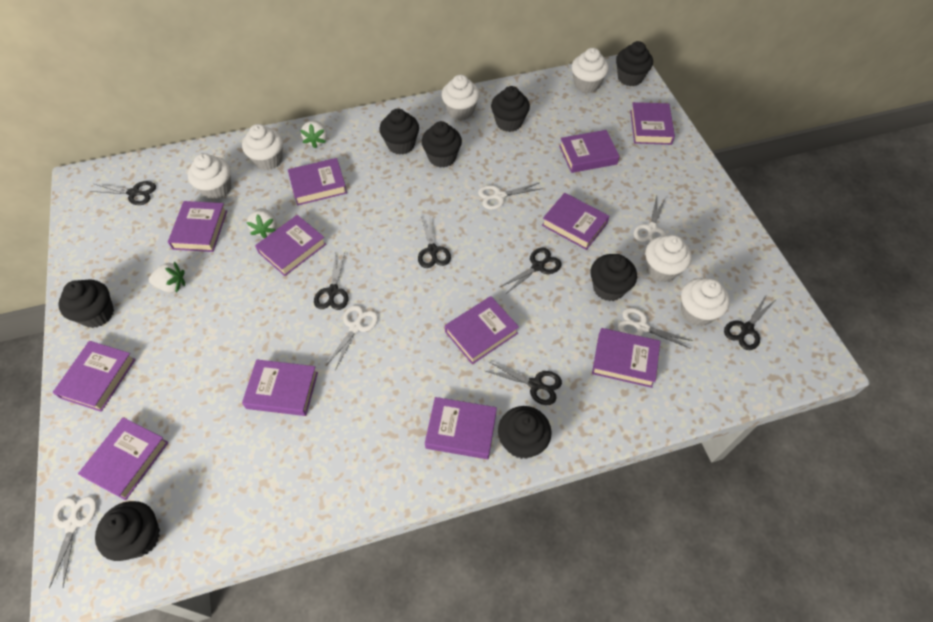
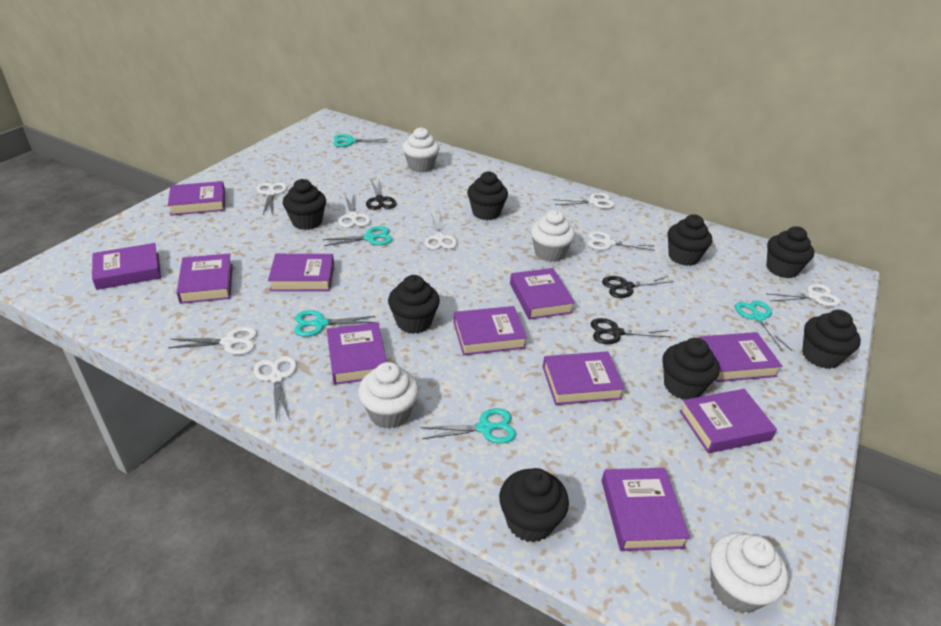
black scissors: [90,181,156,205] [314,253,348,310] [418,216,451,268] [485,361,562,405] [500,248,561,294] [724,296,775,350] = 6 -> [366,180,396,210] [591,318,670,344] [602,276,673,298] = 3
purple book: [53,341,136,412] [78,417,169,500] [168,201,227,252] [242,359,318,416] [255,215,326,276] [288,158,347,205] [425,397,497,459] [445,296,519,364] [542,193,609,250] [559,130,620,173] [592,328,660,388] [630,102,675,145] = 12 -> [92,243,161,290] [168,181,225,215] [177,253,233,304] [268,254,334,291] [327,322,387,385] [454,306,527,355] [510,268,575,319] [543,351,625,405] [602,468,690,551] [679,389,777,453] [699,332,782,382] = 11
turquoise scissors: none = 0 -> [294,310,376,337] [323,226,392,246] [333,134,388,147] [421,408,516,444] [735,300,792,352] = 5
white cupcake: [188,153,231,200] [242,124,283,170] [442,75,480,120] [572,48,609,93] [646,235,692,282] [681,278,730,326] = 6 -> [358,362,419,429] [403,127,440,172] [531,210,575,262] [710,532,788,613] = 4
white scissors: [49,496,97,588] [327,305,378,370] [478,183,543,210] [618,308,693,349] [634,196,666,242] = 5 -> [168,327,257,355] [254,356,297,420] [257,182,287,215] [339,193,371,228] [425,214,457,250] [553,193,615,209] [588,231,655,251] [767,284,841,306] = 8
white strawberry: [149,261,185,293] [246,208,277,238] [300,120,327,148] = 3 -> none = 0

